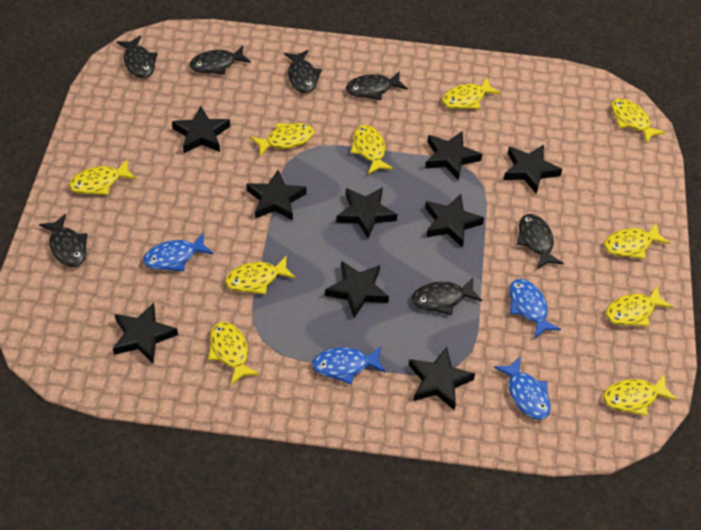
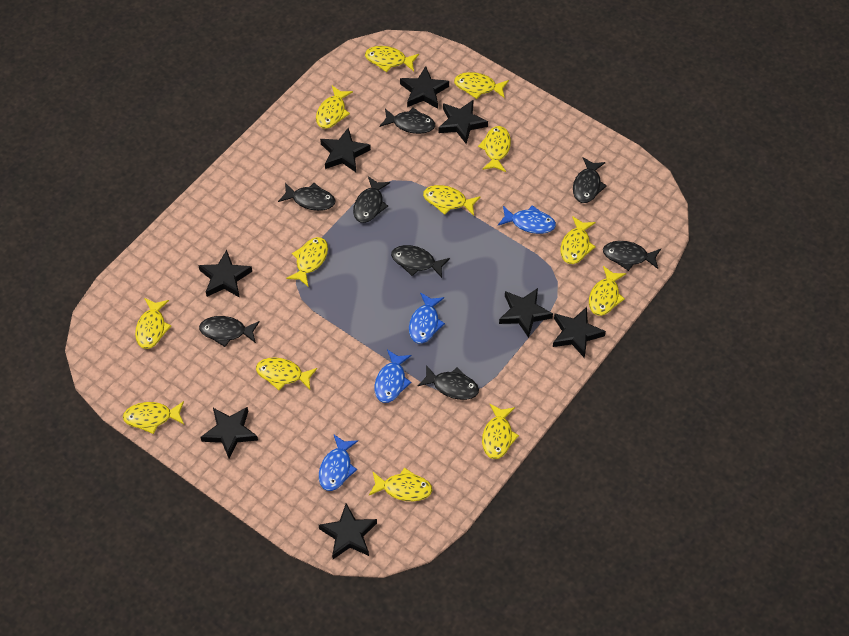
black fish: [39,214,88,267] [117,35,158,78] [190,45,251,75] [284,50,322,93] [346,71,408,100] [412,278,482,315] [517,214,564,270] = 7 -> [199,316,260,347] [278,183,335,211] [353,176,390,223] [380,108,435,134] [391,245,450,278] [417,365,479,400] [573,157,607,203] [603,241,661,271] = 8
black star: [113,302,178,363] [172,106,230,153] [247,170,307,221] [325,261,389,318] [336,187,397,239] [409,347,475,410] [425,131,482,181] [425,194,484,248] [503,145,562,194] = 9 -> [198,250,252,298] [201,407,258,459] [319,503,377,559] [320,128,371,172] [400,66,449,109] [438,100,488,144] [499,288,553,338] [553,307,606,358] = 8
yellow fish: [69,159,137,195] [208,322,260,385] [225,256,296,294] [250,123,314,156] [350,125,394,174] [442,78,501,109] [603,374,677,416] [604,223,670,259] [606,285,673,326] [611,98,666,144] = 10 -> [123,401,184,434] [135,298,171,349] [256,357,317,390] [286,237,328,287] [316,86,353,129] [365,46,419,72] [369,467,432,501] [423,185,481,215] [454,72,509,99] [478,126,511,172] [482,404,519,459] [560,216,596,264] [589,266,626,316] = 13

